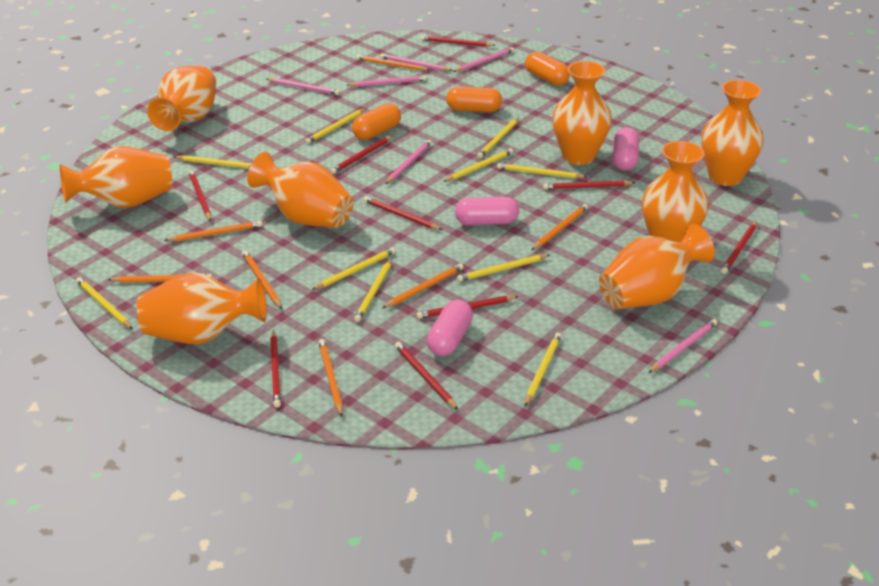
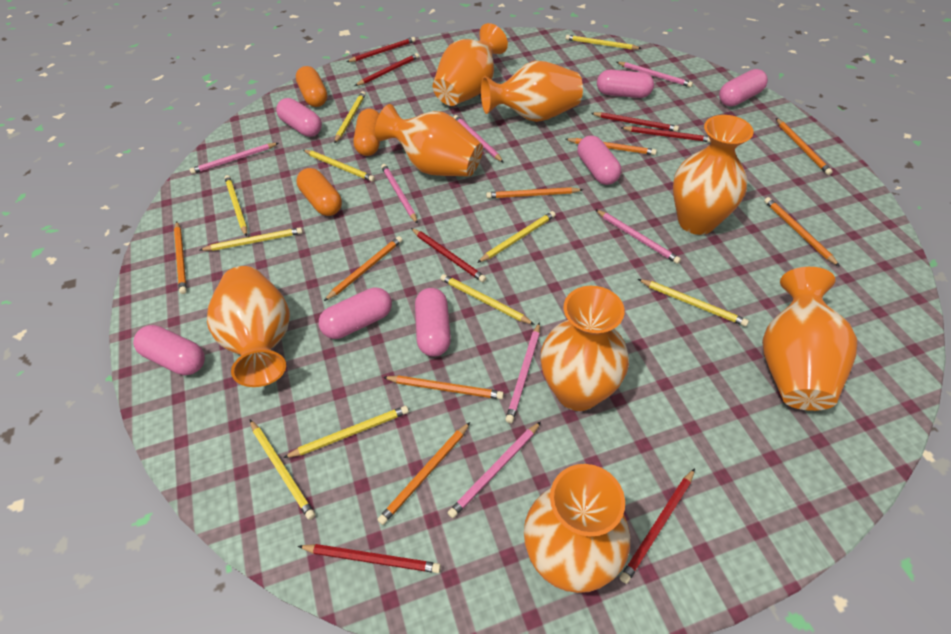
orange pencil: [108,274,212,283] [164,221,263,241] [242,250,282,309] [318,339,343,417] [356,55,430,71] [382,263,464,308] [531,204,588,250] = 7 -> [174,222,187,294] [324,236,402,301] [377,422,470,525] [383,375,504,399] [486,187,583,198] [565,138,657,155] [764,197,840,267] [776,118,833,175] = 8
pink capsule: [427,299,473,356] [455,196,519,226] [612,127,639,171] = 3 -> [133,325,205,375] [276,98,322,137] [319,288,392,339] [415,288,451,357] [577,135,621,185] [597,70,654,98] [719,69,768,106] = 7
pink pencil: [267,78,340,95] [347,75,427,87] [380,53,453,71] [385,140,432,184] [453,47,514,72] [648,319,717,373] = 6 -> [189,143,279,174] [381,164,418,224] [448,421,541,518] [453,115,504,163] [505,322,540,423] [595,209,681,264] [617,62,693,87] = 7
red pencil: [189,170,211,221] [270,330,281,408] [330,136,392,174] [364,196,442,230] [395,342,458,410] [416,296,519,319] [421,35,496,47] [543,180,635,190] [721,221,757,274] = 9 -> [298,544,441,573] [347,37,416,62] [355,53,419,86] [411,228,486,282] [591,112,679,132] [620,126,710,142] [620,468,695,584] = 7

